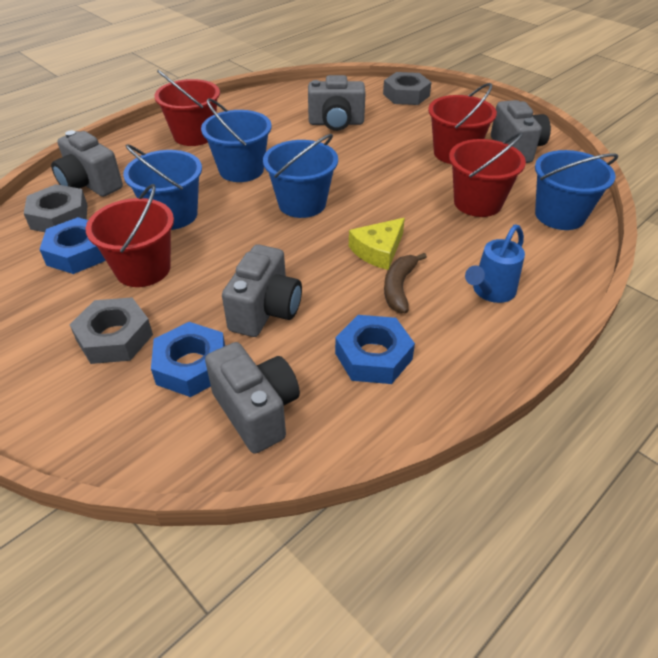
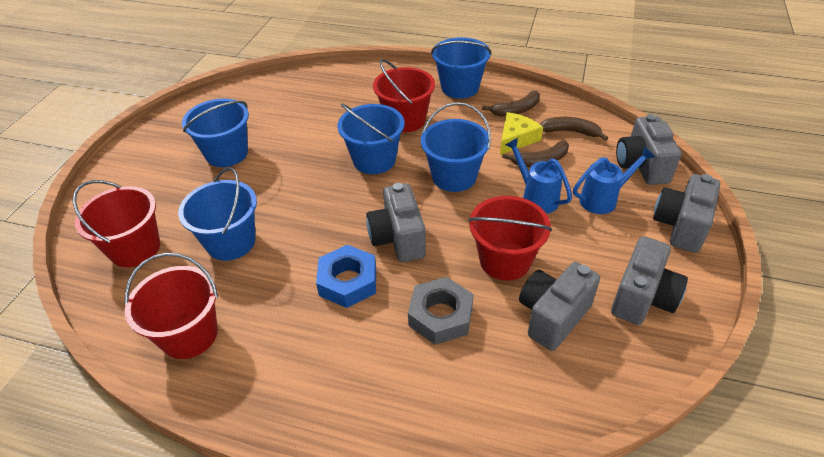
blue bucket: [123,144,202,230] [201,98,272,182] [263,134,338,218] [535,150,618,230] = 4 -> [178,167,257,261] [182,99,249,167] [337,103,404,174] [421,102,491,192] [431,37,492,99] = 5
blue nut: [39,217,106,274] [151,322,225,397] [335,315,415,384] = 3 -> [316,245,376,308] = 1
blue watering can: [465,225,525,303] = 1 -> [505,138,572,214] [573,147,655,214] = 2
brown banana: [384,253,427,313] = 1 -> [482,91,540,116] [502,141,569,167] [540,117,608,141] = 3
grey nut: [24,184,87,232] [70,297,153,364] [383,72,431,105] = 3 -> [408,277,473,345] = 1

